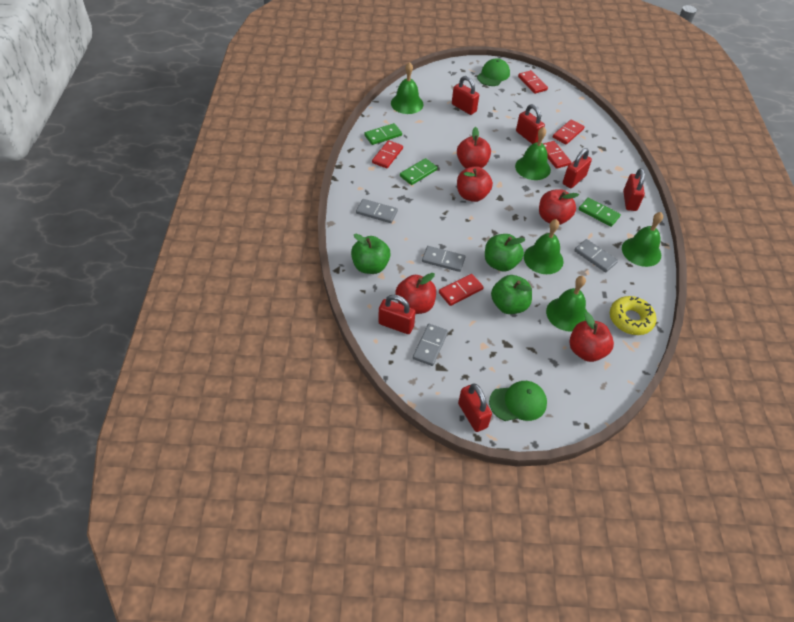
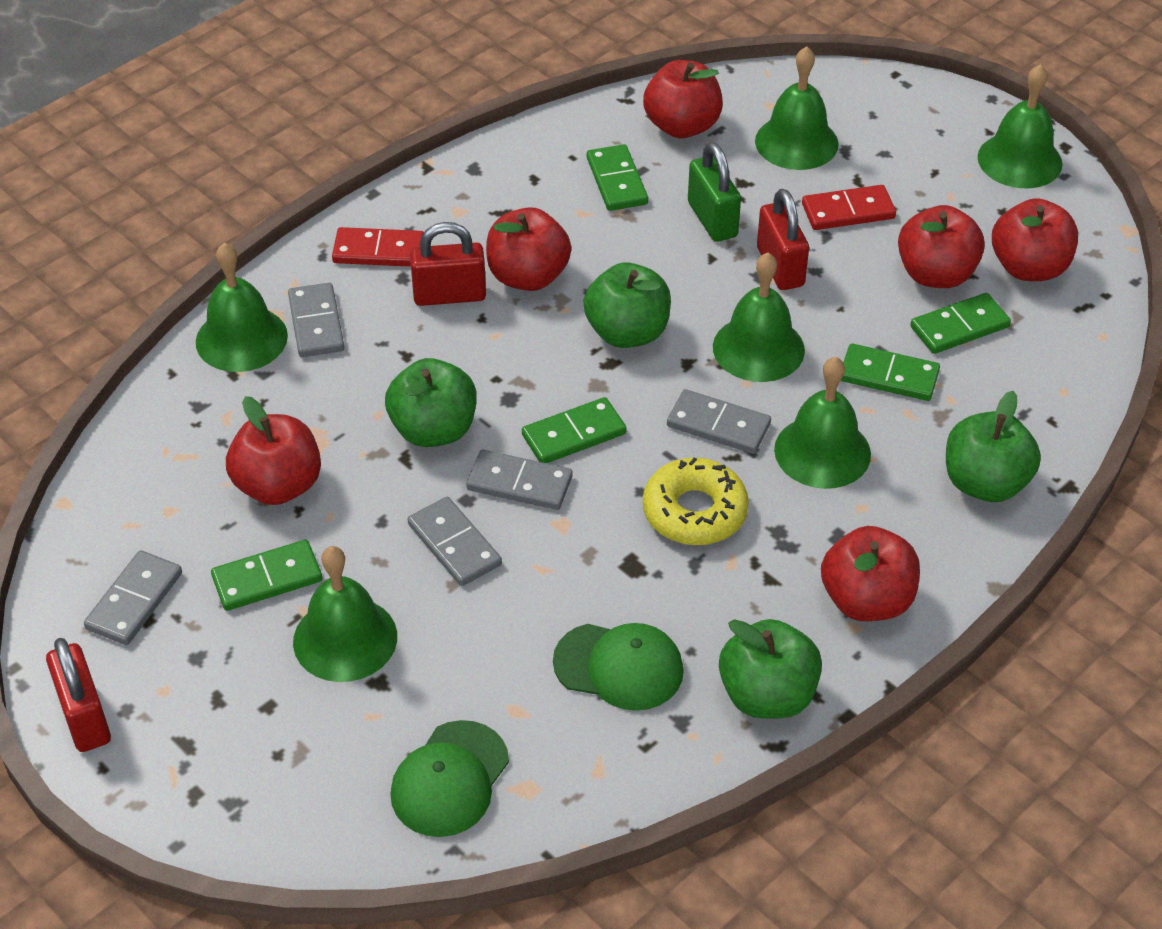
green apple: [351,234,391,274] [485,234,526,271] [491,275,532,314] = 3 -> [385,358,477,447] [583,262,671,348] [719,619,822,719] [946,391,1041,502] = 4
green bell: [391,62,424,114] [515,127,551,180] [524,219,564,274] [546,276,587,332] [622,212,663,267] = 5 -> [196,243,288,372] [293,546,397,682] [713,253,805,382] [755,46,839,170] [774,357,871,489] [977,64,1063,188] = 6
green domino: [364,123,402,145] [400,158,437,185] [579,197,621,227] = 3 -> [211,540,322,611] [522,397,626,463] [587,144,648,211] [841,344,940,401] [910,293,1011,354] = 5
green padlock: none = 0 -> [688,142,741,242] = 1
grey domino: [356,199,398,223] [413,324,448,366] [422,246,465,272] [574,239,618,272] = 4 -> [84,550,182,645] [288,283,344,357] [408,497,502,586] [466,450,573,510] [667,389,771,454] = 5
red apple: [395,273,436,314] [457,127,491,168] [457,166,493,202] [539,189,579,225] [569,312,614,362] = 5 -> [226,396,321,505] [486,207,571,291] [643,60,723,138] [821,526,920,621] [898,205,985,288] [992,198,1078,281] = 6
red domino: [372,140,403,168] [439,274,484,306] [518,70,548,94] [543,141,572,169] [553,119,585,145] = 5 -> [332,227,424,267] [802,185,896,230] = 2
red padlock: [378,294,416,334] [452,76,479,115] [458,384,492,432] [516,104,545,144] [563,148,592,188] [623,168,645,211] = 6 -> [46,638,111,752] [410,222,486,306] [757,189,809,290] = 3

